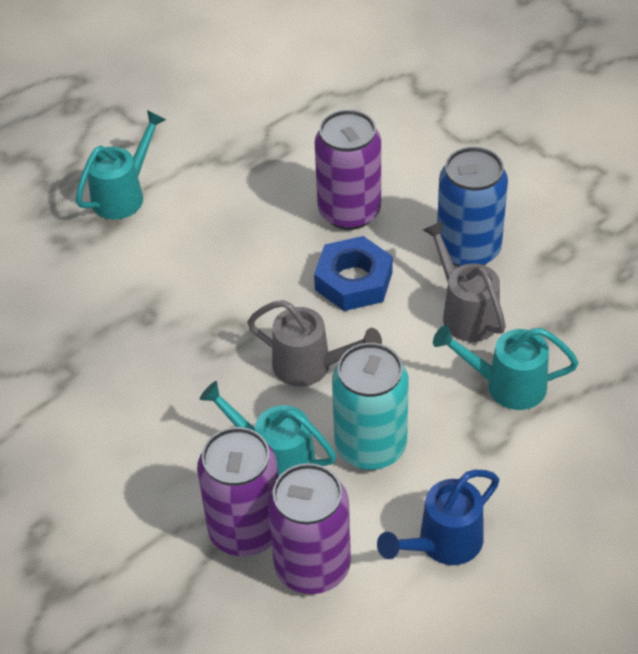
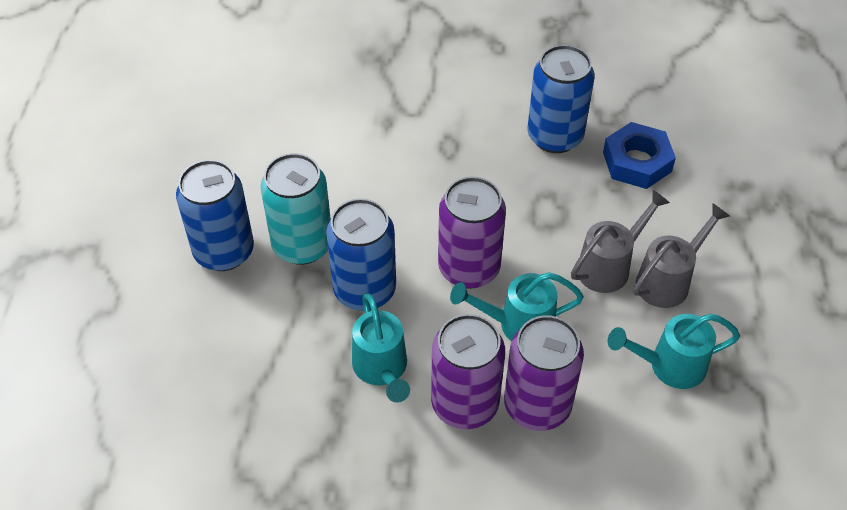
blue can: [437,147,508,267] = 1 -> [176,160,254,271] [326,198,396,311] [527,45,594,153] = 3
blue watering can: [377,470,499,565] = 1 -> none = 0

